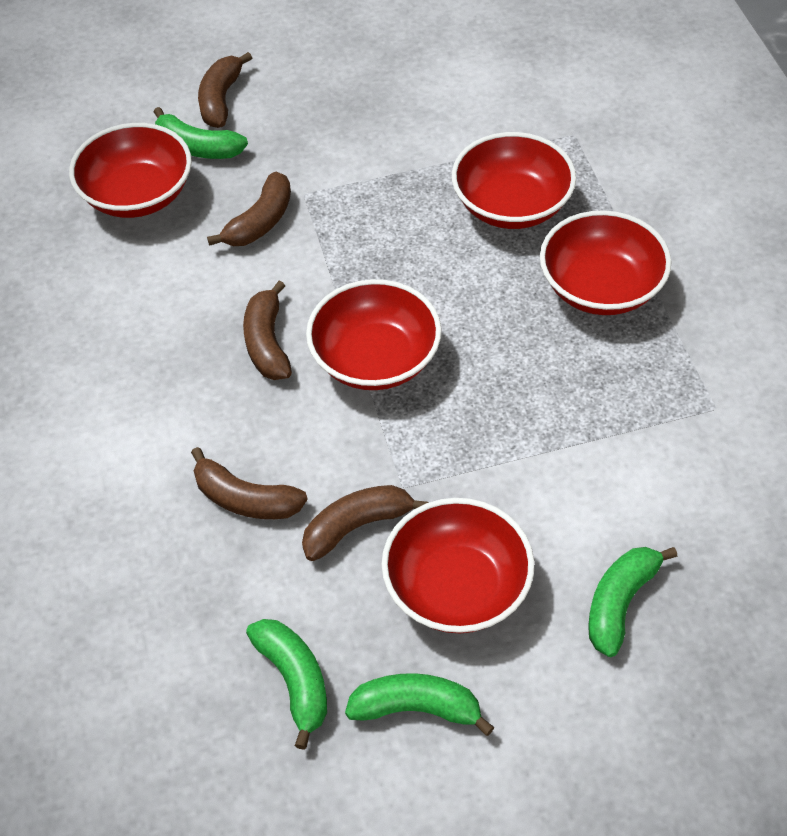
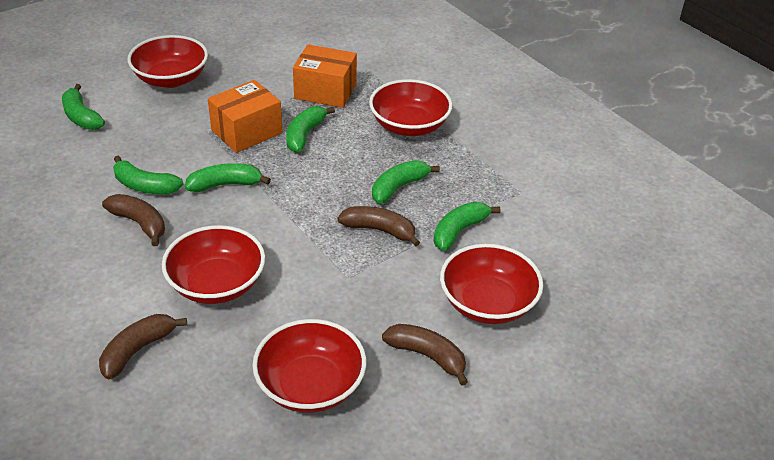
brown banana: [191,447,308,519] [198,52,252,128] [207,172,291,246] [243,281,292,380] [302,485,429,561] = 5 -> [99,314,187,380] [102,194,165,246] [338,206,420,247] [382,324,468,386] = 4
green banana: [154,107,248,159] [246,619,327,750] [345,673,494,736] [588,547,677,657] = 4 -> [62,84,105,130] [113,156,183,194] [185,163,271,192] [286,106,335,152] [372,160,440,204] [434,202,501,251] = 6
orange box: none = 0 -> [208,80,283,153] [293,45,357,108] = 2

